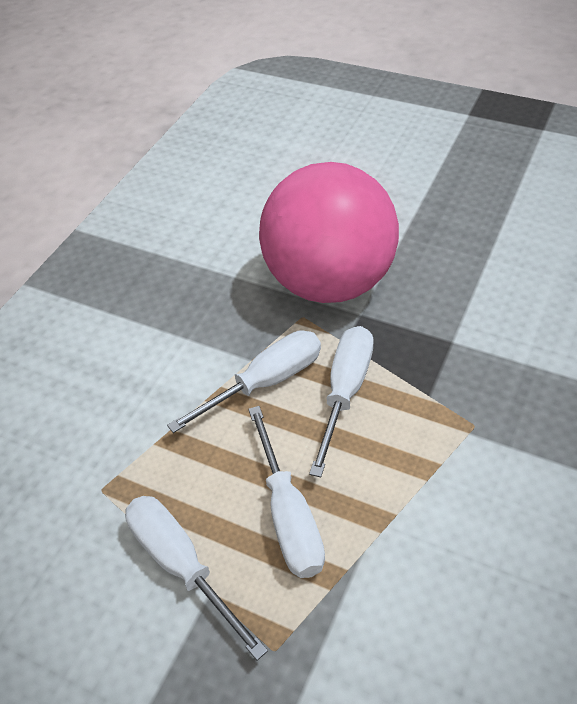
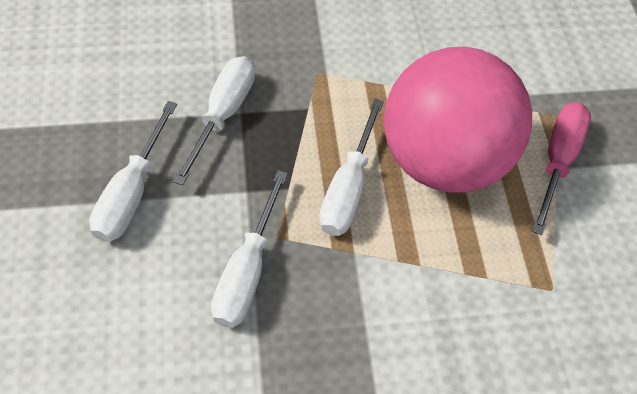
pink screwdriver: none = 0 -> [532,102,591,235] = 1

